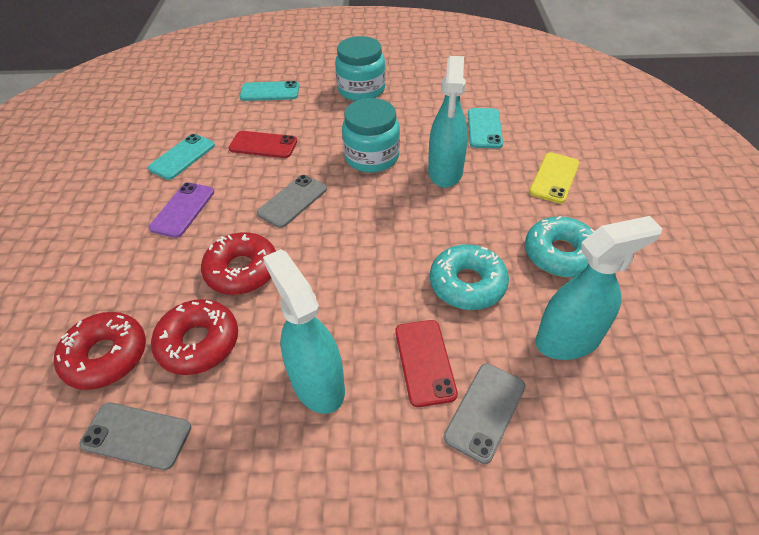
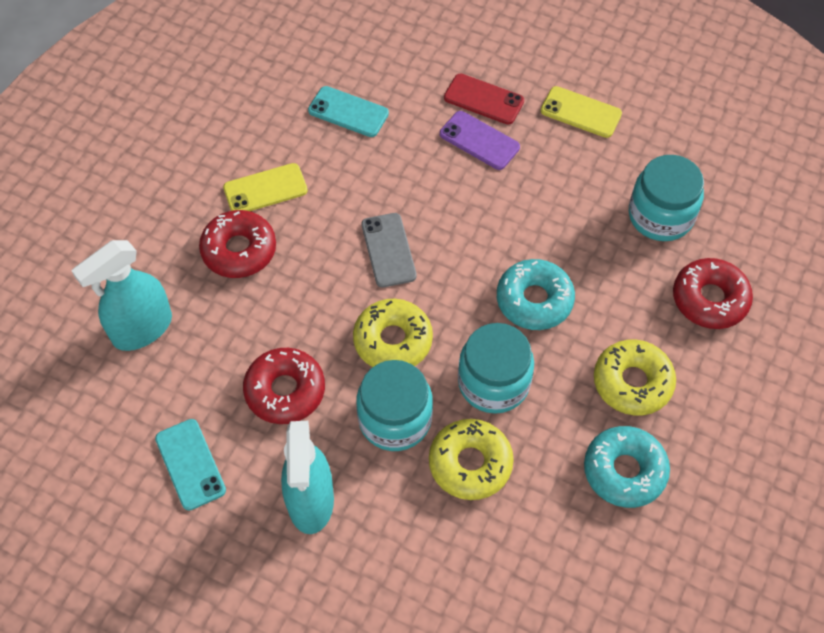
grey phone: [80,402,191,470] [257,175,327,228] [444,363,526,464] = 3 -> [362,213,417,288] = 1
red phone: [228,131,297,158] [395,320,458,407] = 2 -> [444,74,524,124] = 1
turquoise jar: [335,36,386,101] [342,98,400,173] = 2 -> [356,360,433,451] [458,323,534,414] [629,155,704,241] = 3
turquoise phone: [148,134,215,180] [240,81,299,101] [468,108,503,148] = 3 -> [155,419,226,511] [308,86,389,137] = 2
turquoise spray bottle: [263,249,345,414] [428,56,468,188] [535,216,662,360] = 3 -> [71,240,172,351] [281,421,334,534] = 2
yellow donut: none = 0 -> [353,299,433,367] [429,419,514,500] [594,340,676,416] = 3
yellow phone: [529,152,580,203] = 1 -> [223,163,308,211] [541,86,622,138] = 2

